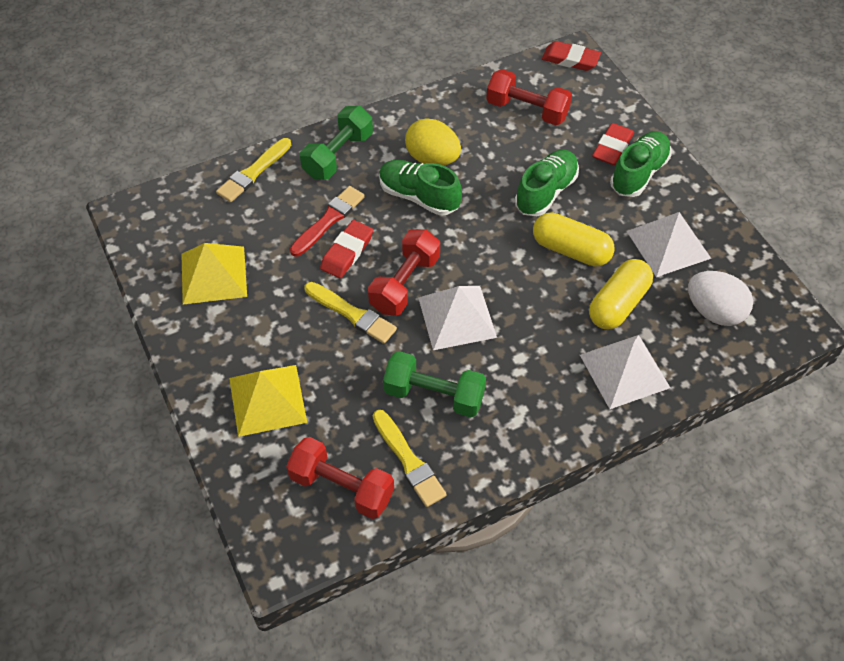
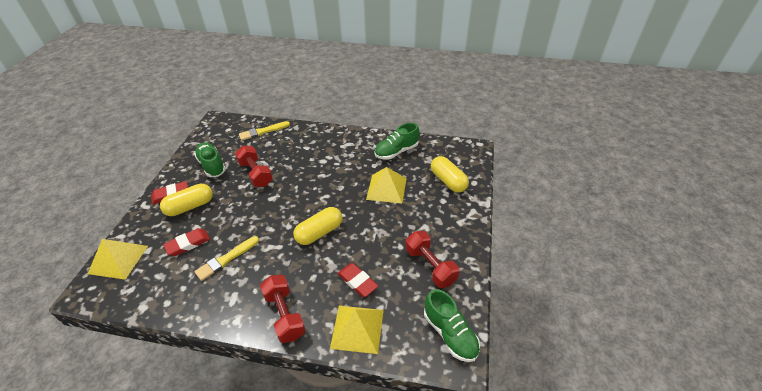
green dumbbell: [300,106,373,179] [383,351,486,417] = 2 -> none = 0
red brush: [290,186,365,256] = 1 -> none = 0
white egg: [688,271,753,326] = 1 -> none = 0
white pyramid: [418,286,497,350] [580,335,670,409] [627,212,712,277] = 3 -> none = 0
yellow brush: [216,138,291,202] [305,282,397,344] [373,410,447,507] = 3 -> [194,236,259,281] [239,121,290,141] = 2
yellow capsule: [533,212,615,267] [589,259,653,329] = 2 -> [160,184,213,216] [293,207,342,245] [431,156,469,193] = 3
yellow egg: [405,118,461,166] = 1 -> none = 0
yellow pyramid: [181,243,247,304] [229,365,307,437] = 2 -> [88,239,148,280] [330,306,384,354] [366,167,407,203] = 3

